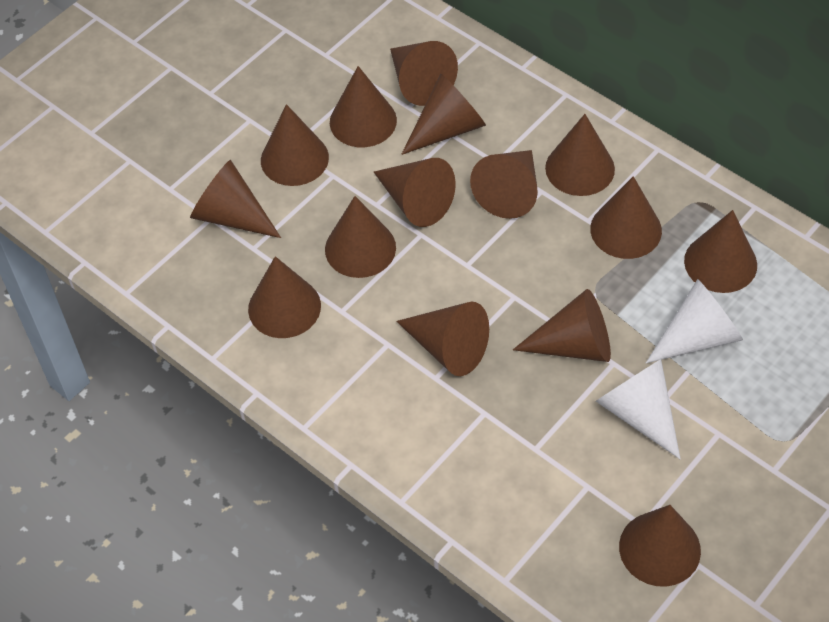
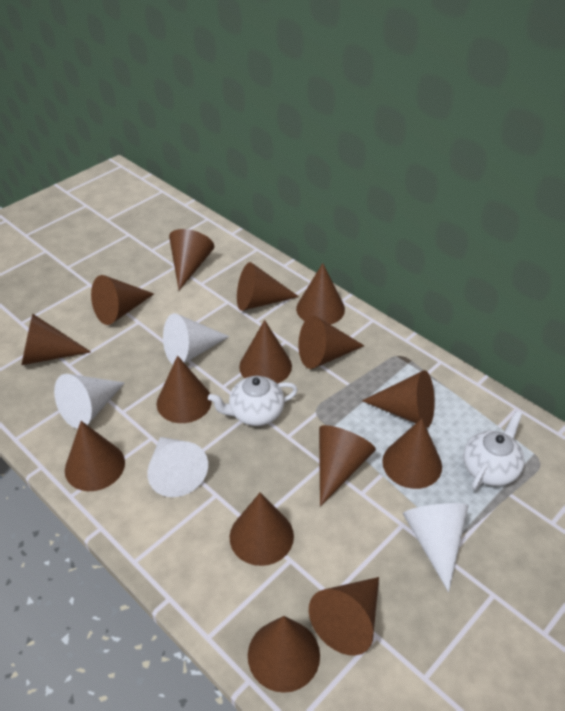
white cone: [596,359,681,459] [646,279,743,363] = 2 -> [54,374,125,429] [147,437,208,497] [163,313,229,364] [403,503,469,592] = 4
white teapot: none = 0 -> [208,376,298,426] [463,411,525,490] = 2

